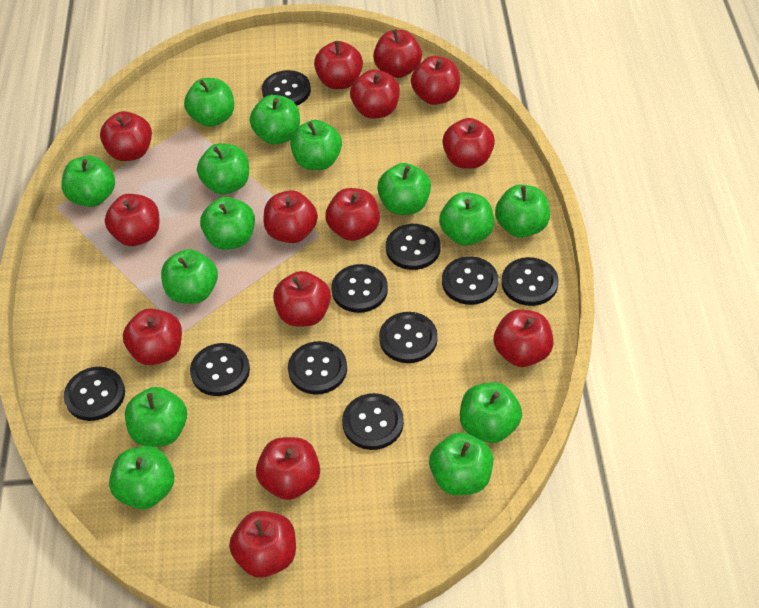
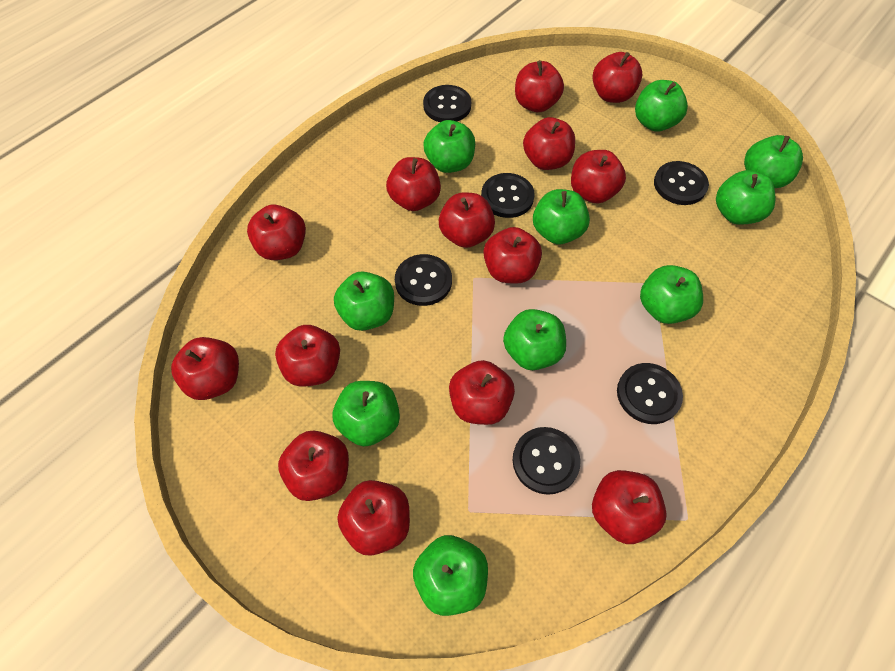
black button: [64,367,125,421] [190,343,250,396] [262,70,311,106] [288,341,347,395] [331,264,388,313] [342,393,404,450] [379,312,438,363] [386,224,441,270] [442,256,498,305] [502,257,559,306] = 10 -> [395,254,452,306] [423,85,471,122] [481,173,535,218] [512,427,580,495] [617,363,683,424] [654,161,709,205] = 6
green apple: [61,156,115,207] [109,446,174,509] [125,387,187,447] [161,249,218,304] [184,78,234,127] [197,143,249,194] [200,197,255,250] [250,95,300,145] [290,120,342,170] [377,163,431,215] [429,432,493,495] [439,192,494,245] [460,382,522,443] [495,184,550,238] = 14 -> [333,381,400,447] [334,271,394,331] [413,535,488,616] [423,120,475,173] [503,309,566,370] [533,189,590,244] [635,80,688,132] [640,265,703,324] [716,170,776,225] [744,135,803,188] = 10

